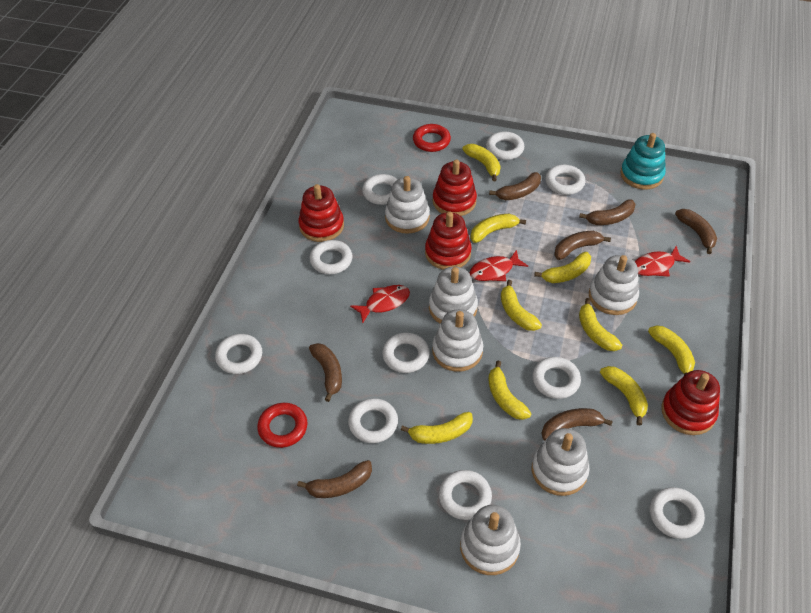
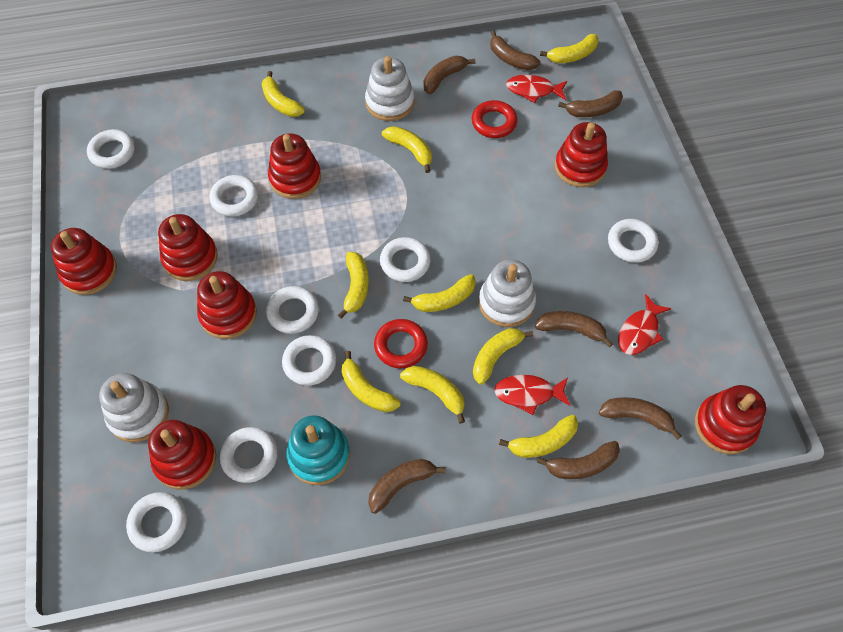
red stacking toy: [299,184,344,242] [425,212,472,270] [433,159,477,216] [661,370,720,435] = 4 -> [51,228,117,295] [148,420,216,489] [158,214,218,281] [197,271,257,339] [268,133,321,199] [555,122,608,187] [695,385,766,455] = 7
white ring: [215,334,262,374] [310,240,353,274] [348,398,398,443] [362,174,398,205] [382,333,429,373] [439,470,492,520] [486,131,524,160] [532,357,581,399] [545,165,585,195] [650,487,705,539] = 10 -> [87,129,135,169] [126,492,187,552] [209,175,258,216] [220,427,278,483] [266,286,319,334] [282,335,336,386] [380,237,431,282] [608,219,658,263] = 8
white stacking toy: [385,176,430,234] [429,267,478,324] [432,309,483,372] [460,505,521,575] [532,428,590,496] [589,255,639,315] = 6 -> [99,373,169,442] [365,56,414,121] [479,260,536,327] = 3

